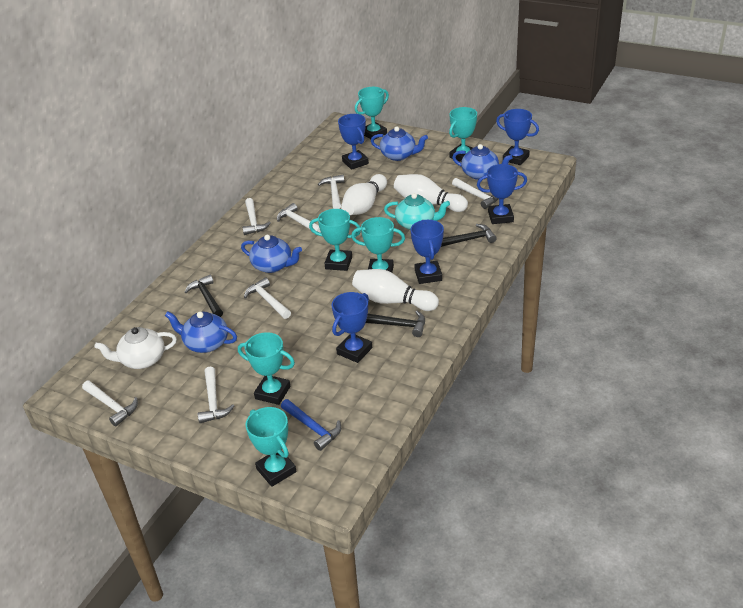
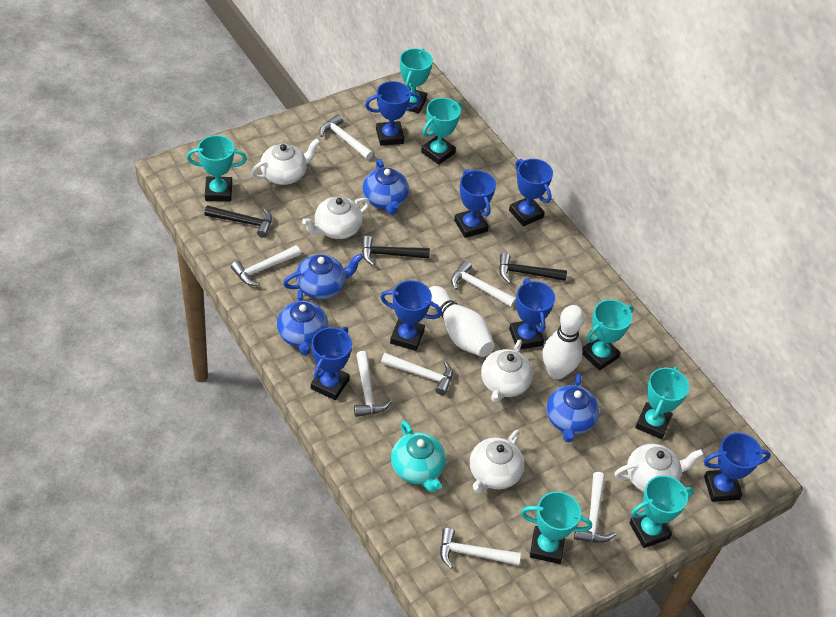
blue hammer: [281,399,341,451] = 1 -> none = 0
blue trophy: [331,292,372,363] [338,114,369,170] [410,220,444,284] [477,164,527,224] [496,109,539,165] = 5 -> [311,327,352,400] [365,81,420,146] [380,280,442,351] [454,169,496,238] [509,159,553,226] [509,279,555,350] [704,433,771,502] = 7
turquoise trophy: [238,332,295,405] [246,407,297,487] [309,209,361,271] [351,217,405,272] [355,87,389,140] [449,107,477,162] = 6 -> [187,135,247,201] [400,48,433,113] [421,98,462,165] [521,491,592,564] [582,299,634,371] [629,475,694,548] [635,367,689,439] = 7
white bowling pin: [341,174,387,215] [352,269,439,311] [394,174,468,212] = 3 -> [429,286,495,357] [543,305,585,379] = 2
white teapot: [94,327,177,369] = 1 -> [250,138,320,185] [302,196,370,239] [470,430,524,494] [481,340,533,403] [614,444,704,492] = 5

